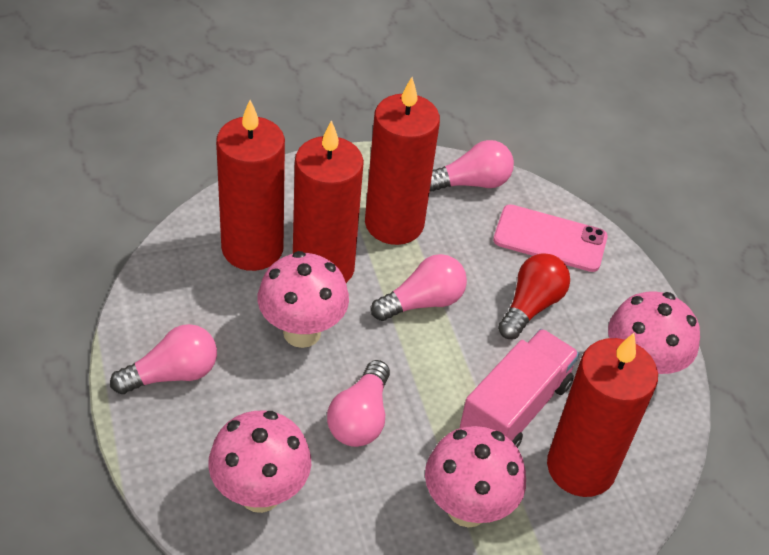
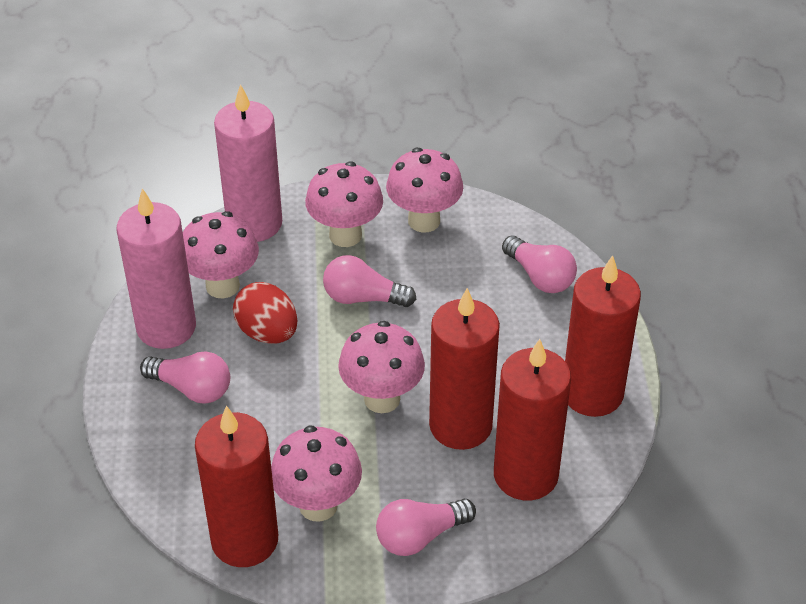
pink candle: none = 0 -> [117,188,196,349] [214,84,282,242] = 2
pink mushroom: [208,411,311,513] [258,251,349,348] [425,426,526,528] [608,291,700,375] = 4 -> [183,211,259,298] [271,425,362,522] [305,162,383,247] [338,321,425,413] [386,148,463,232] = 5
pink phone: [493,204,608,272] = 1 -> none = 0
pink truck: [460,329,579,448] = 1 -> none = 0
red egg: none = 0 -> [233,282,298,344] = 1
red light bulb: [498,253,570,339] = 1 -> none = 0

